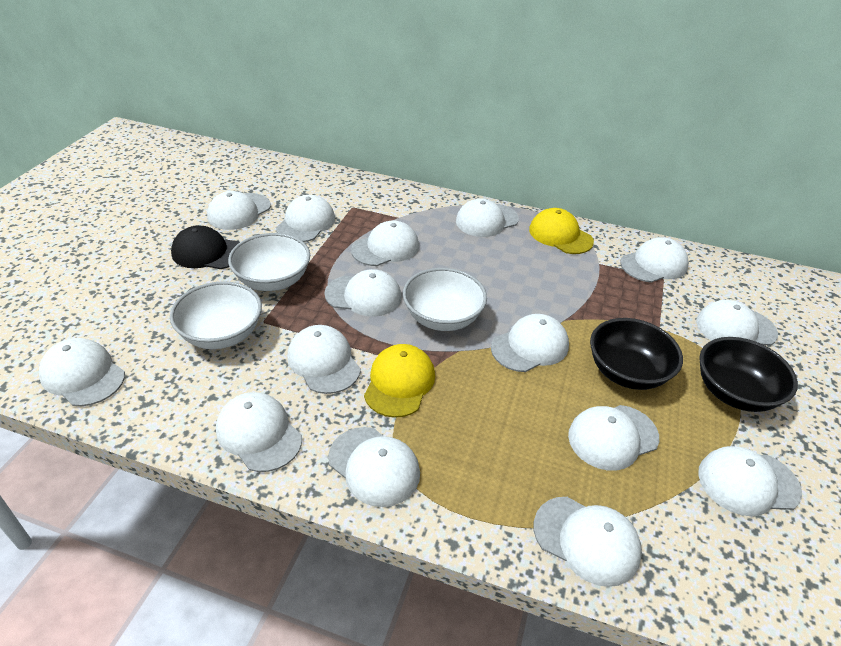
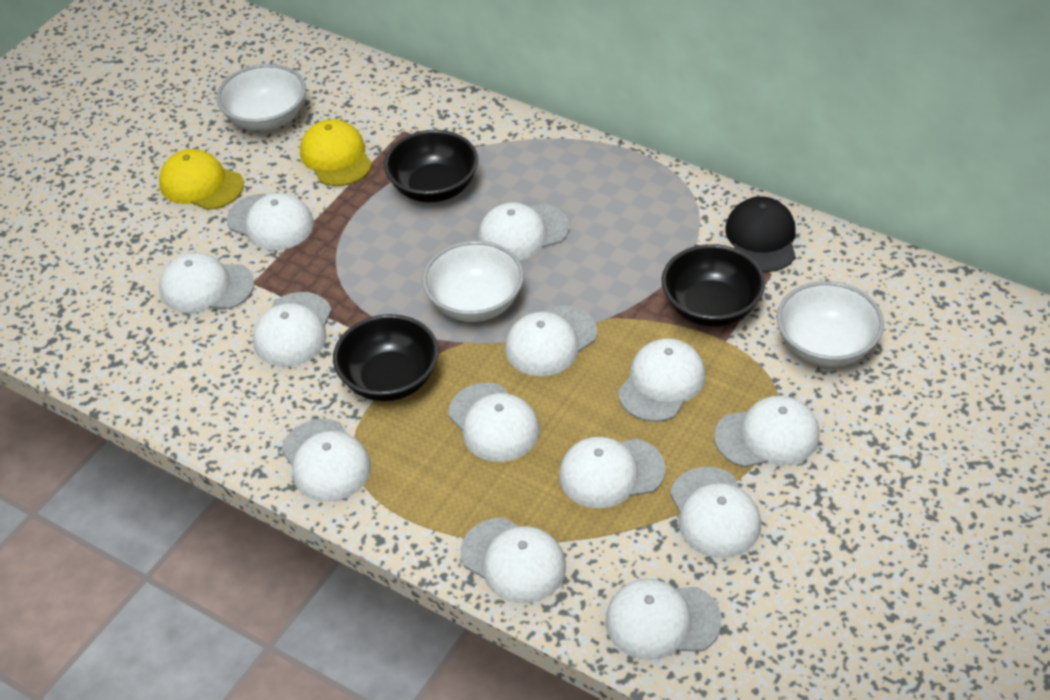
black bowl: [590,318,683,390] [699,337,798,412] = 2 -> [333,314,439,401] [384,130,478,203] [662,244,765,327] = 3
white cap: [39,338,125,406] [207,191,271,230] [216,392,302,472] [276,195,335,242] [288,325,361,394] [324,269,401,317] [328,427,420,507] [351,220,419,266] [456,198,519,237] [491,314,569,372] [534,497,642,587] [568,405,659,471] [620,238,689,283] [696,300,778,346] [698,446,802,516] = 15 -> [159,252,254,313] [227,193,314,251] [253,292,332,367] [282,419,371,502] [448,383,540,462] [461,518,566,603] [478,202,569,260] [505,305,597,376] [559,437,666,508] [605,579,722,660] [618,338,706,422] [670,467,761,558] [714,396,820,467] = 13

